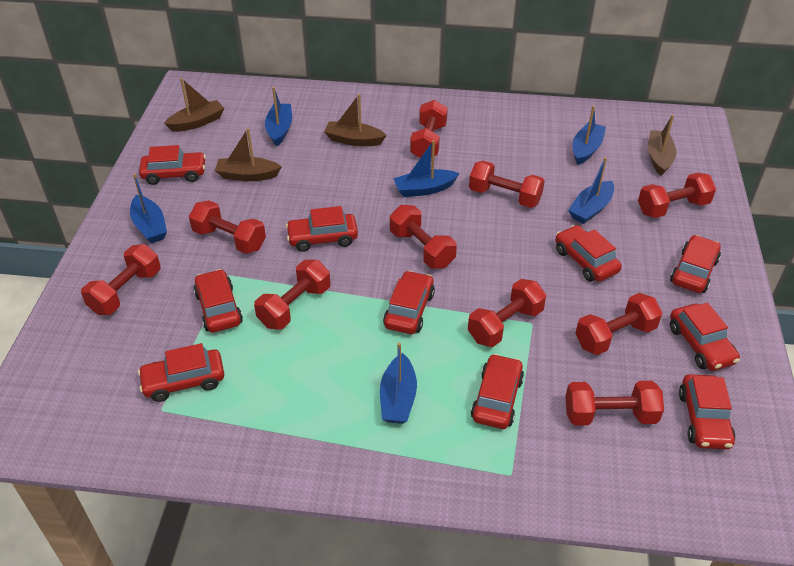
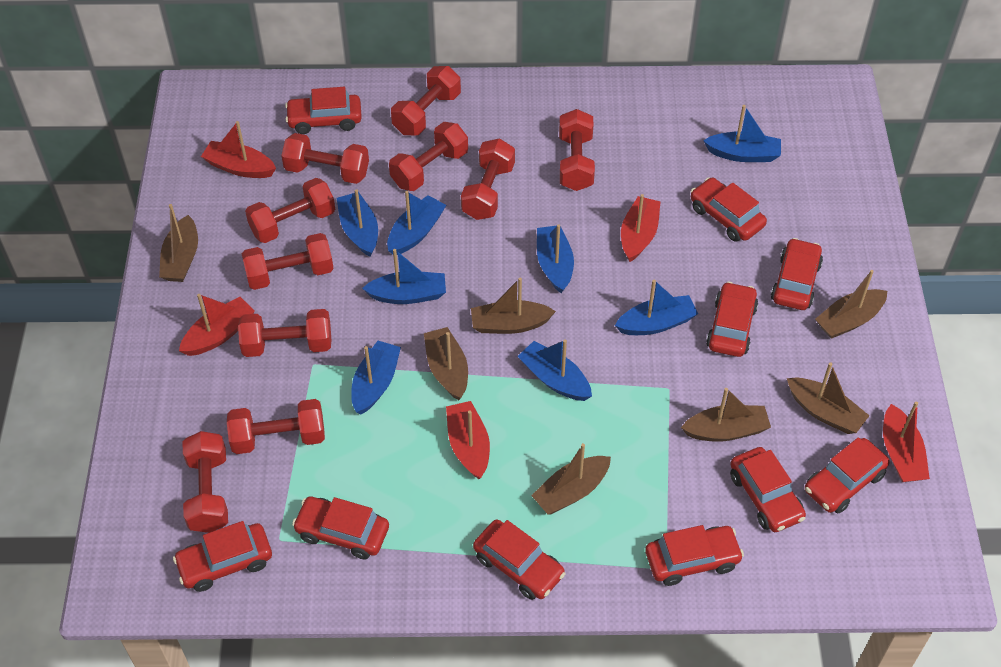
blue boat: [130,173,167,243] [265,87,292,146] [380,343,417,424] [393,140,460,197] [568,157,614,224] [573,106,606,165] = 6 -> [337,189,378,257] [351,341,401,414] [362,249,446,304] [387,191,446,255] [518,339,592,401] [537,225,574,293] [615,280,698,335] [703,105,781,162] = 8
brown boat: [164,78,224,132] [215,128,282,181] [324,94,387,146] [648,115,676,176] = 4 -> [159,204,198,282] [424,327,468,400] [471,277,556,334] [531,443,611,515] [681,388,771,442] [787,362,870,434] [815,270,887,339] = 7
red boat: none = 0 -> [179,294,255,356] [201,121,276,178] [446,401,490,479] [621,194,661,262] [883,401,930,482] = 5

